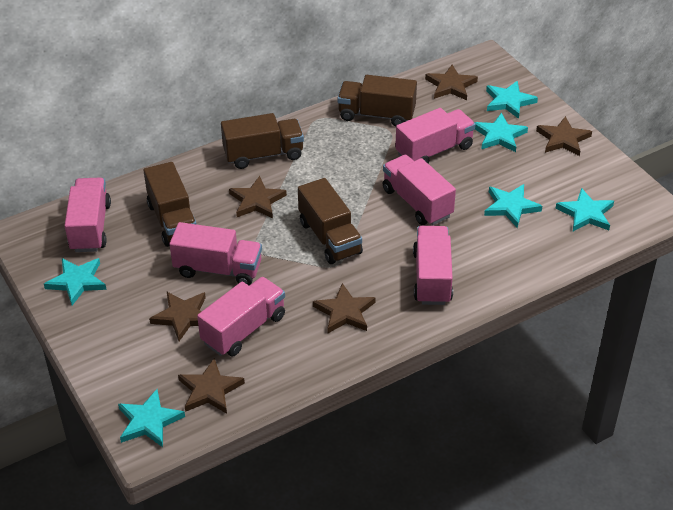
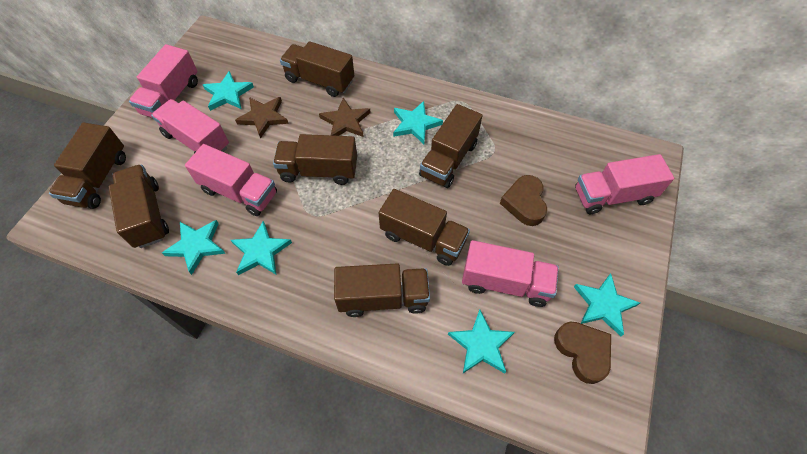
brown heart: none = 0 -> [500,175,547,226] [554,322,611,384] = 2
brown star: [149,292,206,341] [178,358,245,414] [229,176,287,219] [313,283,376,333] [425,65,478,100] [536,116,592,156] = 6 -> [235,97,289,139] [319,98,371,137] = 2
brown truck: [143,162,197,247] [221,113,304,169] [298,178,363,264] [338,75,417,127] = 4 -> [49,123,126,209] [109,164,169,248] [273,134,357,185] [280,41,354,97] [334,263,430,317] [379,189,470,266] [419,104,483,188] = 7
pink truck: [64,178,111,252] [169,222,262,285] [197,277,285,356] [383,155,456,225] [395,108,475,163] [413,226,453,305] = 6 -> [129,44,198,118] [151,99,229,153] [185,144,277,216] [462,240,559,307] [575,154,674,214] = 5

